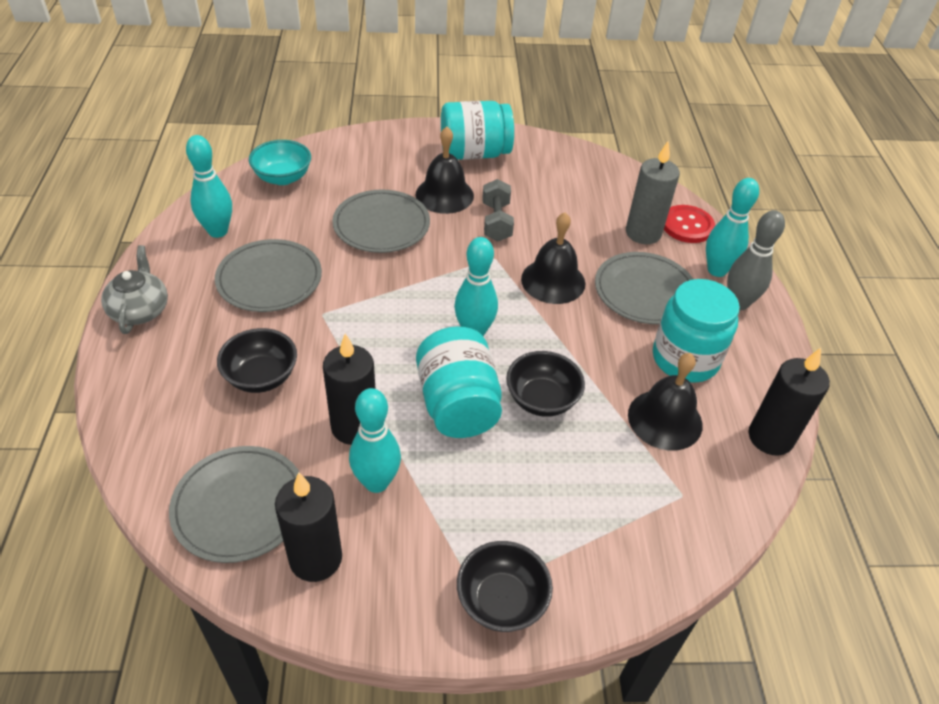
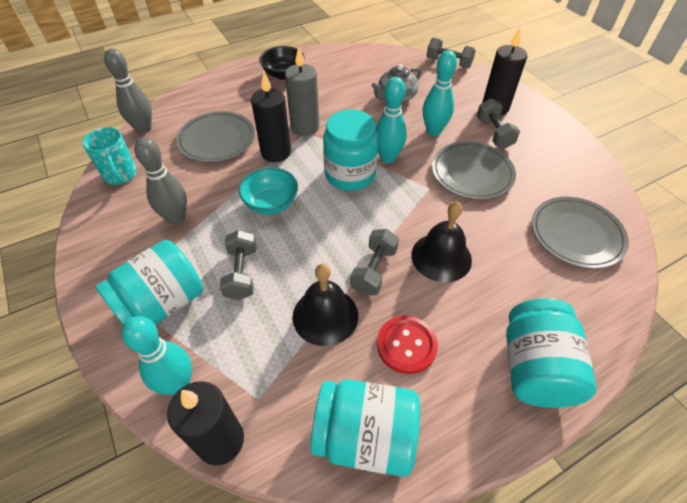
black bell: [416,127,474,214] [521,212,585,304] [628,353,702,451] = 3 -> [293,264,358,346] [411,201,472,282] = 2
black bowl: [217,328,297,393] [457,541,553,632] [506,351,585,417] = 3 -> [259,46,305,80] = 1
grey bowling pin: [727,210,785,310] = 1 -> [104,48,152,134] [134,137,187,225] = 2
grey dumbbell: [482,179,514,241] = 1 -> [220,230,256,300] [350,229,399,295] [427,38,476,68] [477,98,520,149] = 4
grey plate: [169,446,300,563] [215,239,322,312] [332,190,430,253] [595,252,693,324] = 4 -> [176,111,255,162] [432,142,516,200] [532,197,629,269] = 3
turquoise bowling pin: [186,135,232,238] [349,388,401,493] [454,237,498,336] [706,178,759,277] = 4 -> [121,316,192,395] [376,77,407,163] [423,50,457,136] = 3
turquoise jar: [416,326,502,438] [441,101,514,160] [653,279,740,383] = 3 -> [95,240,203,325] [311,379,420,477] [323,109,378,191] [506,298,596,408] = 4
turquoise mug: none = 0 -> [82,127,137,185] = 1

